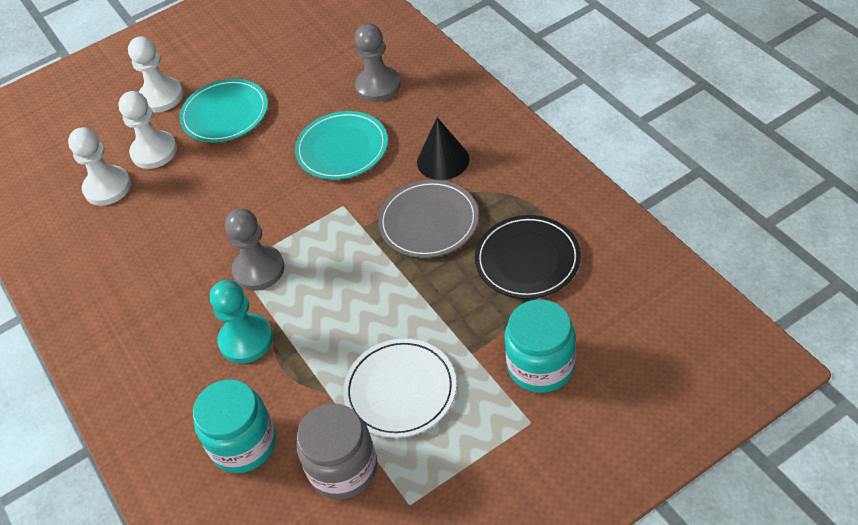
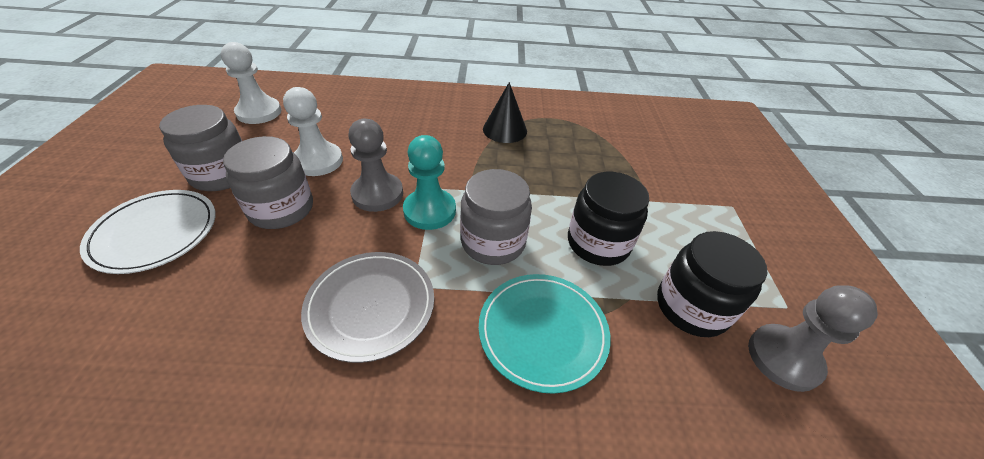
black jar: none = 0 -> [568,172,649,266] [657,231,767,337] = 2
black plate: [475,215,581,299] = 1 -> none = 0
grey jar: [297,403,378,499] = 1 -> [159,105,242,191] [223,136,313,229] [460,169,532,265] = 3
turquoise jar: [193,379,276,473] [504,299,576,393] = 2 -> none = 0
turquoise plate: [179,79,268,142] [295,111,388,180] = 2 -> [479,274,611,394] = 1
white pawn: [68,127,131,206] [118,91,177,169] [128,36,183,112] = 3 -> [221,42,281,124] [283,87,343,176] = 2

